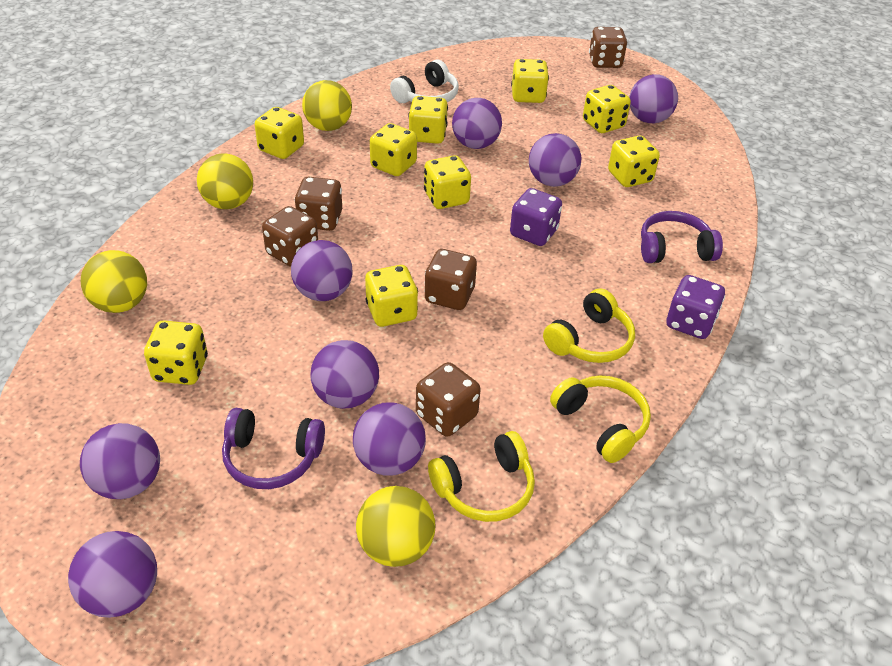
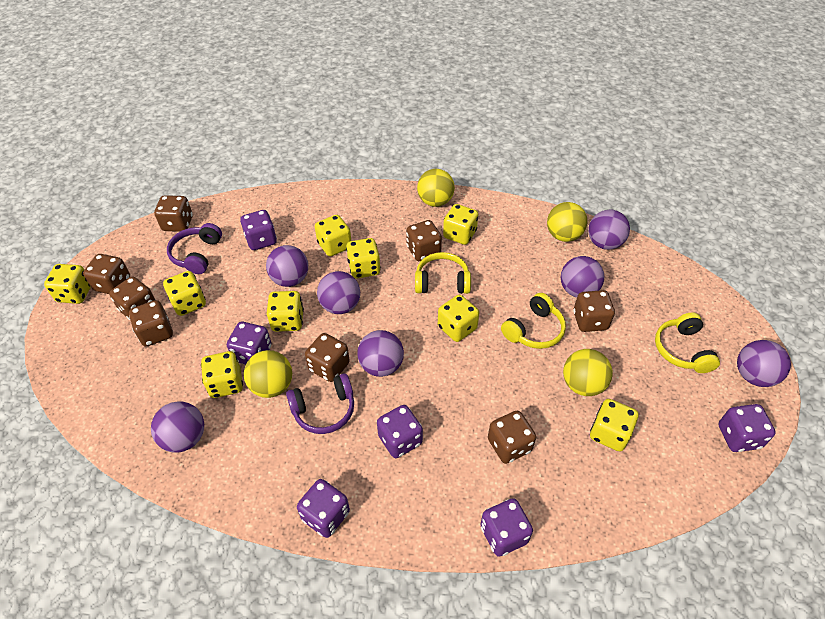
brown dice: [262,206,318,267] [294,177,342,231] [416,362,481,437] [424,249,477,310] [589,27,627,68] = 5 -> [83,254,130,294] [109,277,156,321] [129,300,173,347] [154,195,193,232] [305,333,350,382] [406,220,442,261] [488,411,536,464] [573,290,615,332] = 8
purple ball: [68,531,157,618] [80,423,160,499] [291,240,353,301] [310,340,379,409] [353,402,426,476] [452,98,502,149] [529,133,581,187] [629,74,678,123] = 8 -> [151,401,204,453] [266,245,308,287] [317,271,360,314] [357,330,404,377] [561,256,605,298] [588,210,630,250] [737,340,791,387] = 7
purple dice: [510,188,562,246] [667,275,725,339] = 2 -> [227,322,271,364] [240,210,277,250] [297,479,350,538] [377,405,423,458] [480,498,533,557] [719,404,776,452] = 6
white headphones: [390,60,459,103] = 1 -> none = 0

